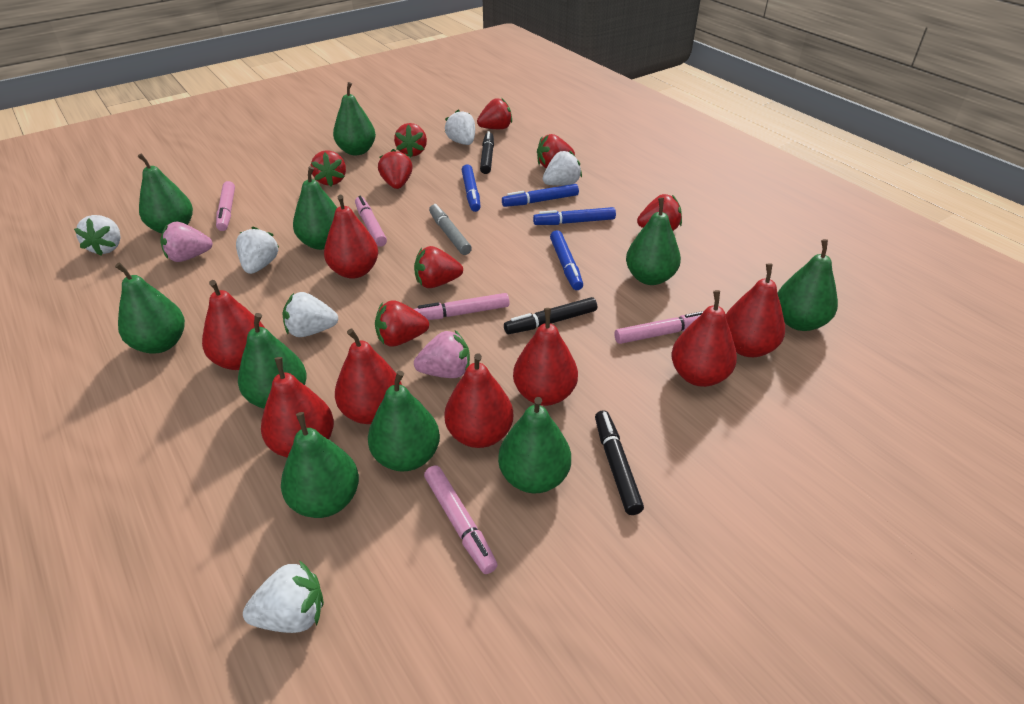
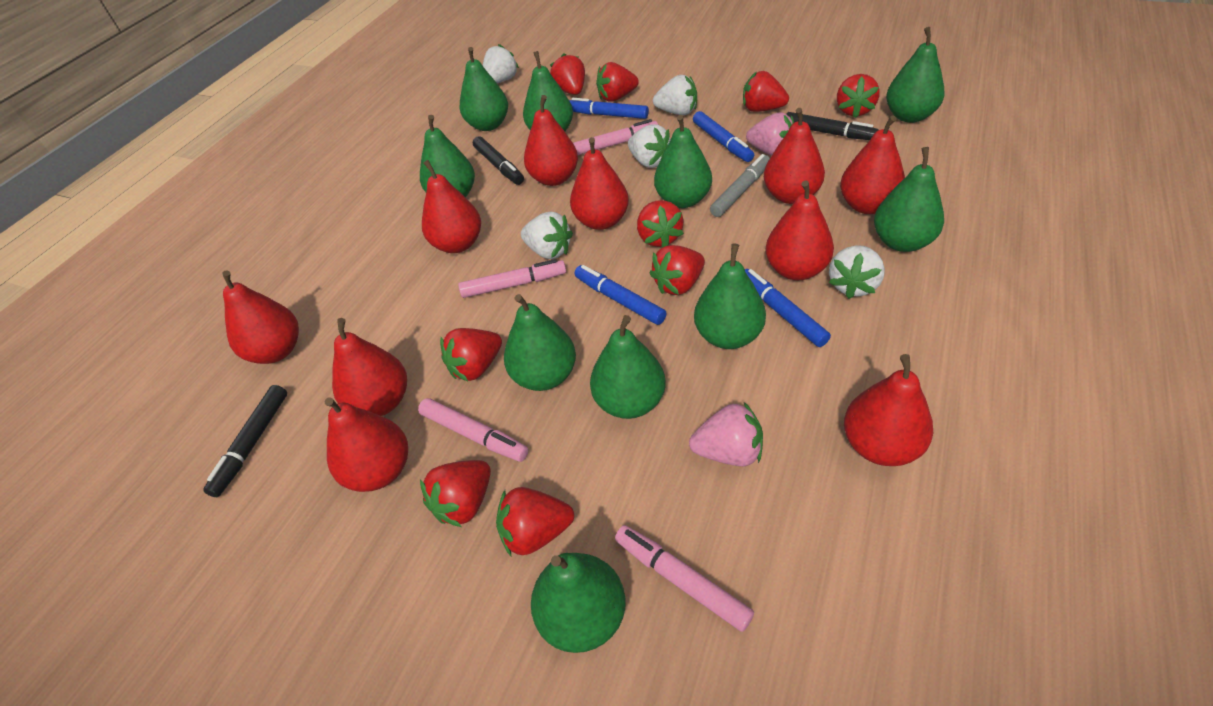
pink marker: [216,181,235,231] [355,196,387,247] [414,293,510,320] [424,465,498,574] [615,311,704,344] = 5 -> [418,398,528,462] [458,259,566,298] [573,119,658,155] [615,525,754,632] = 4
red pear: [202,280,265,370] [261,357,334,458] [324,195,378,279] [335,329,402,424] [444,353,513,448] [513,308,578,406] [671,290,737,387] [726,263,785,357] = 8 -> [222,271,299,364] [324,397,408,492] [332,318,407,416] [422,160,481,253] [524,95,578,186] [570,137,629,230] [764,108,825,204] [766,180,834,280] [840,116,905,214] [844,354,933,466] = 10
red strawberry: [311,150,346,186] [375,300,429,347] [378,149,413,189] [394,123,427,158] [414,246,463,288] [477,98,512,129] [537,134,575,168] [637,194,682,231] = 8 -> [420,460,491,527] [440,328,502,381] [496,487,574,556] [550,53,585,95] [596,62,639,102] [637,200,684,247] [650,245,705,295] [743,71,789,112] [837,74,880,118] = 9
white strawberry: [74,215,121,256] [236,227,279,274] [243,560,324,633] [283,292,338,337] [445,110,475,145] [543,150,582,186] = 6 -> [483,44,519,83] [521,212,573,259] [628,124,671,168] [653,75,697,115] [829,245,885,299] = 5

